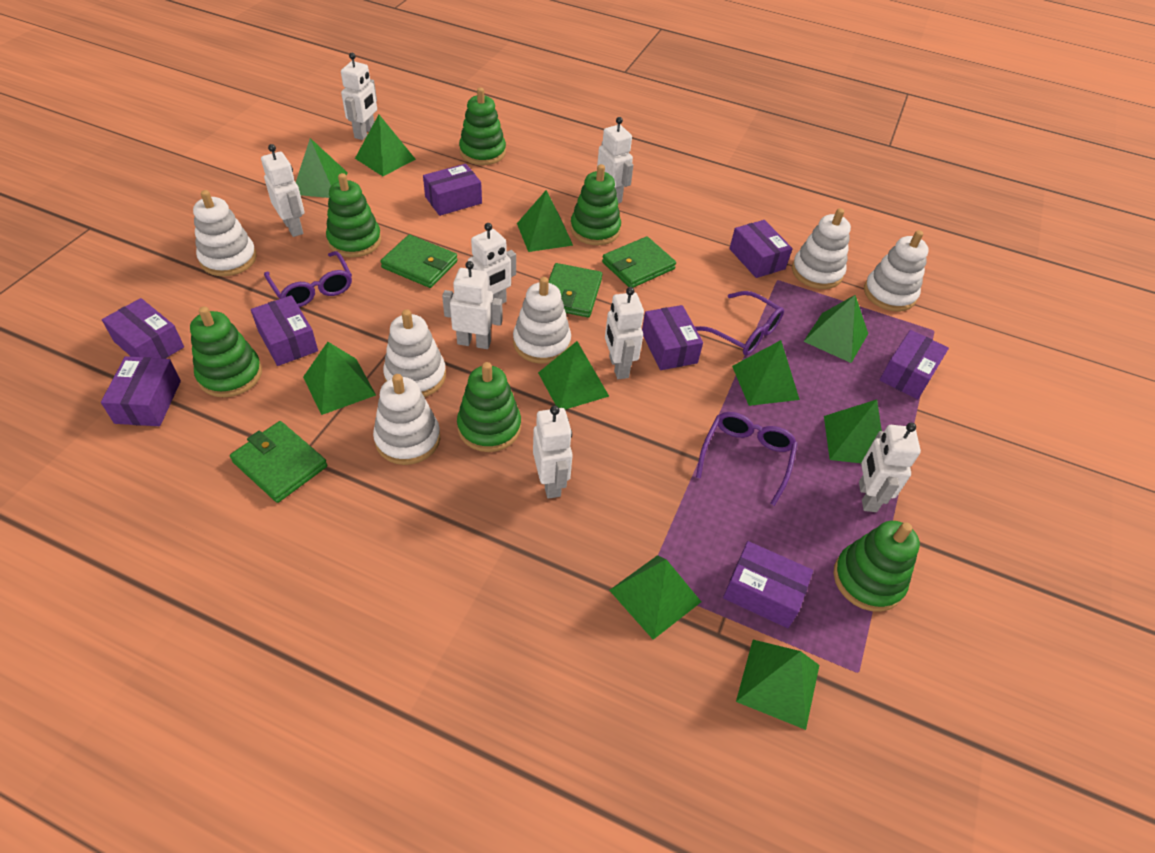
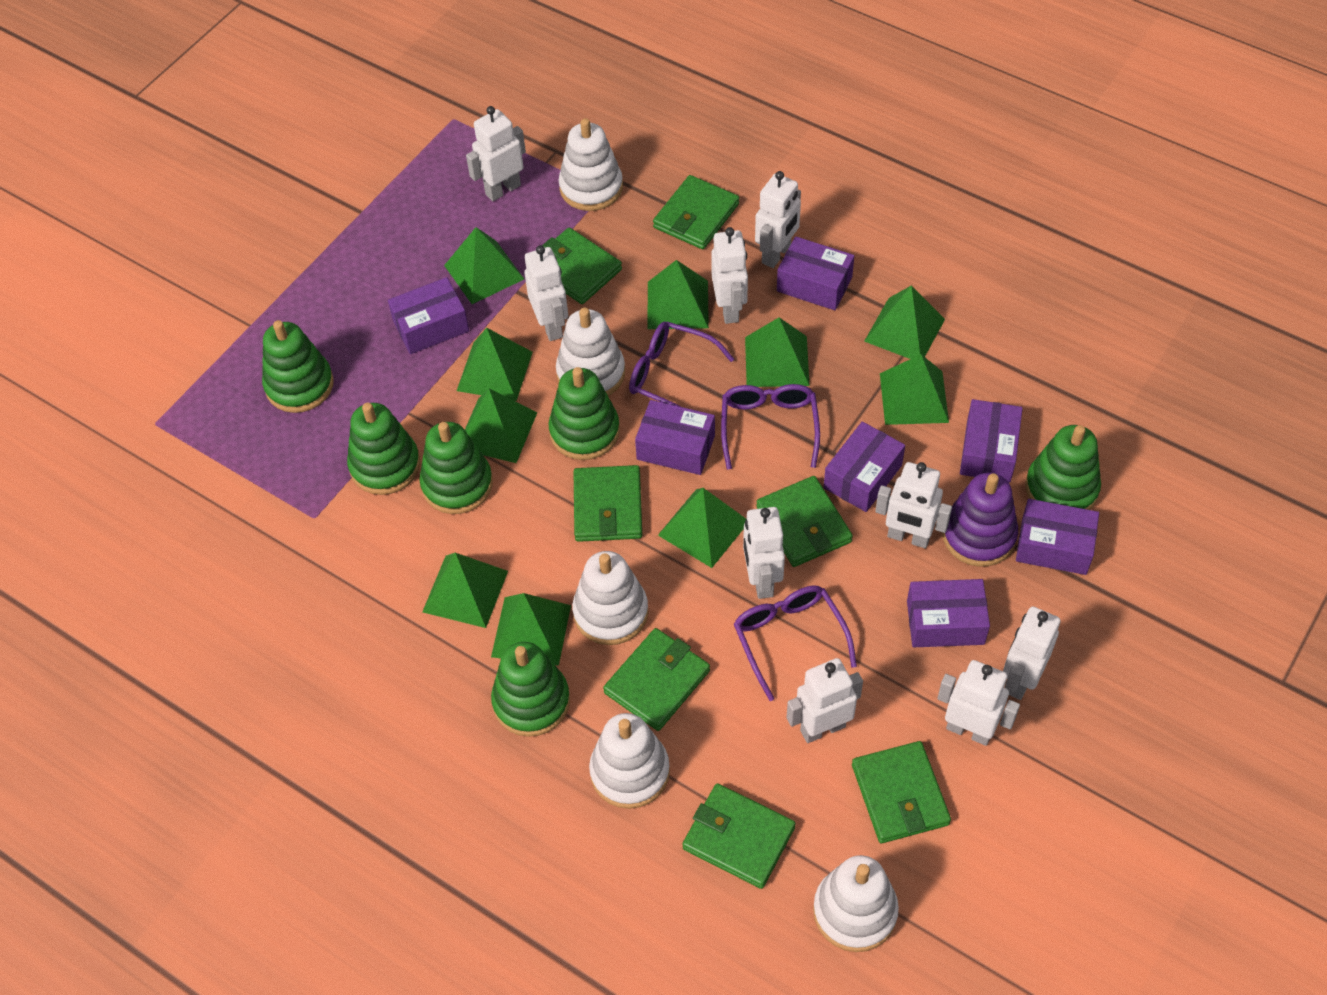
green wallet: [230,421,327,503] [381,235,458,288] [549,263,602,317] [602,236,676,288] = 4 -> [542,228,622,304] [574,465,642,542] [603,628,710,731] [653,175,739,249] [682,783,796,889] [756,476,853,567] [852,741,951,843] = 7
purple box: [101,356,181,426] [102,298,184,359] [251,295,318,366] [423,164,482,216] [642,305,703,370] [723,541,813,628] [729,220,793,278] [880,330,949,399] = 8 -> [388,277,469,354] [635,400,715,475] [777,236,854,310] [823,422,905,512] [907,579,990,647] [960,399,1023,482] [1016,499,1099,575] = 7
purple stacking toy: none = 0 -> [942,472,1018,567] = 1
white robot: [261,144,305,237] [341,53,377,140] [442,261,503,349] [468,223,516,304] [533,406,573,499] [597,117,633,203] [605,287,644,379] [859,423,921,512] = 8 -> [466,106,526,201] [524,245,568,341] [711,227,748,324] [743,507,785,599] [755,171,801,268] [786,658,863,743] [875,462,952,548] [937,660,1020,746] [1003,606,1061,700] = 9
white stacking toy: [193,190,257,276] [373,374,440,465] [383,309,446,397] [513,277,571,364] [792,208,851,289] [864,230,929,312] = 6 -> [556,308,625,396] [559,118,623,211] [572,551,648,645] [589,713,670,809] [813,855,899,952] = 5

